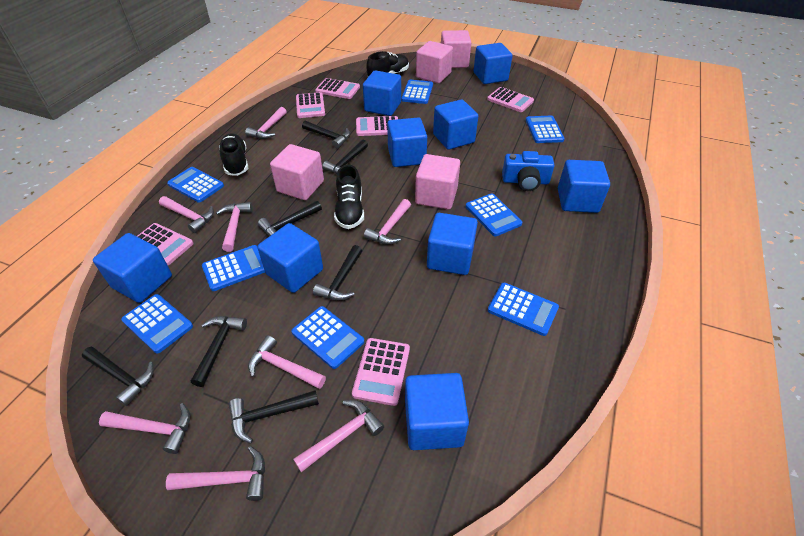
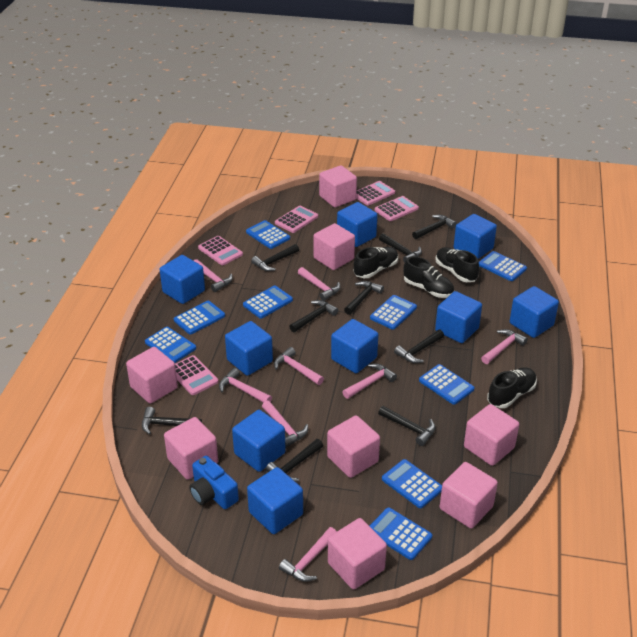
black hammer: [82,347,154,406] [191,316,247,387] [229,390,319,443] [258,201,322,236] [302,121,350,148] [313,245,362,300] [322,140,368,174] = 7 -> [142,407,202,435] [251,244,299,271] [266,439,323,482] [289,300,338,332] [344,281,384,315] [378,406,436,446] [379,233,422,262] [394,330,444,363] [412,215,457,239] = 9
black shoe: [219,133,248,176] [334,164,364,229] [366,51,409,77] = 3 -> [354,247,398,278] [404,256,454,298] [436,247,479,282] [487,367,537,408] = 4
blue calculator: [121,294,193,354] [167,167,224,203] [202,245,265,291] [291,306,364,369] [401,79,433,104] [466,193,522,236] [488,283,559,336] [526,115,565,143] = 8 -> [145,327,196,363] [174,301,225,335] [243,286,293,318] [246,220,290,249] [370,295,417,330] [370,507,432,560] [382,459,442,508] [419,364,475,405] [479,251,527,281] = 9
pink calculator: [137,223,194,265] [296,92,325,118] [315,78,360,99] [352,338,410,406] [356,116,398,136] [487,87,534,112] = 6 -> [175,355,219,395] [198,236,243,265] [275,206,318,233] [356,181,395,206] [375,196,419,221] = 5
pink cube: [270,144,324,200] [415,154,460,209] [416,41,453,83] [441,30,471,68] = 4 -> [126,347,178,404] [164,417,218,480] [313,223,355,270] [319,165,357,207] [327,415,380,478] [328,518,387,589] [440,462,498,528] [464,404,519,466] = 8

